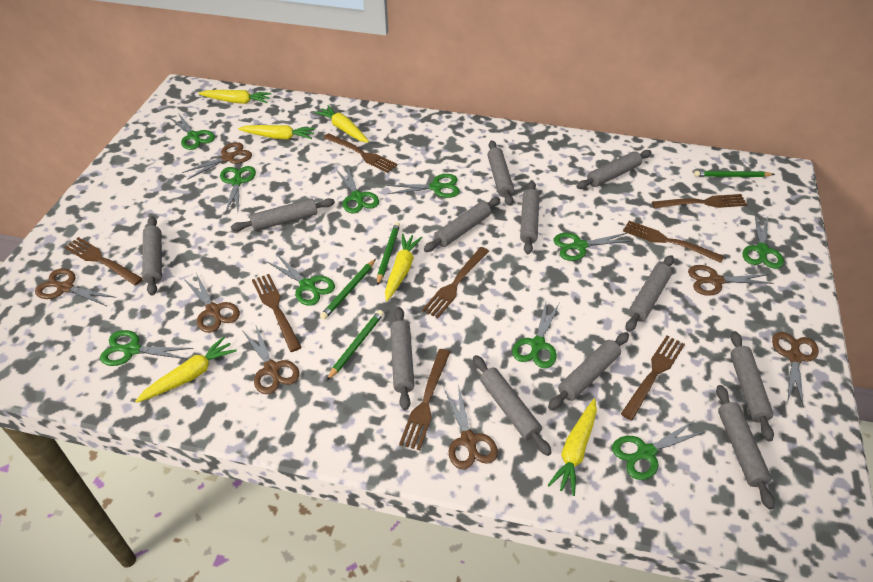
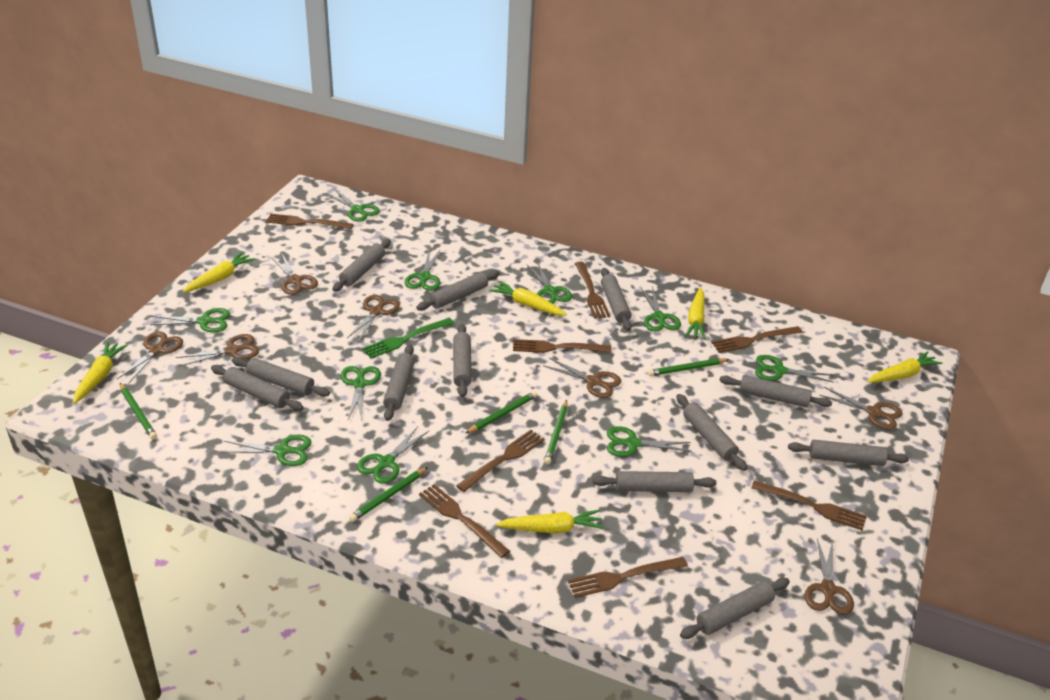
green fork: none = 0 -> [362,318,454,358] = 1
green pencil: [320,259,376,320] [326,310,384,381] [377,222,400,286] [694,171,775,177] = 4 -> [120,383,157,439] [349,467,428,522] [465,391,537,434] [544,400,567,464] [648,358,729,376] = 5

